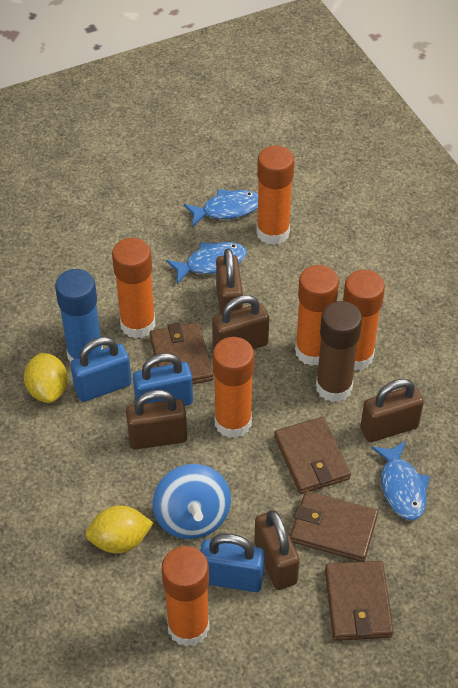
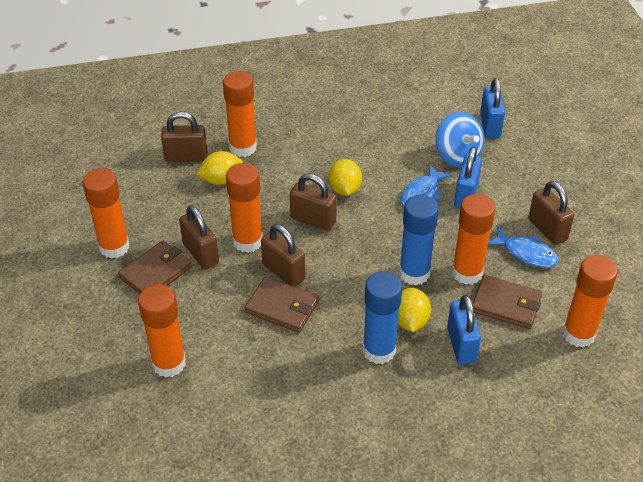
blue fish: [166,242,247,284] [184,189,258,227] [371,441,430,520] = 3 -> [401,165,452,207] [488,226,559,268] = 2
blue glue stick: [55,269,103,363] = 1 -> [363,271,402,364] [399,194,439,285] = 2
brown glue stick: [316,301,362,402] = 1 -> none = 0
brown wallet: [150,322,214,384] [274,417,351,494] [290,491,378,562] [325,561,394,641] = 4 -> [118,241,192,294] [245,276,319,333] [473,275,542,329] = 3
yellow lemon: [24,352,68,403] [85,505,153,553] = 2 -> [196,151,243,185] [328,159,362,196] [398,287,431,332] = 3

